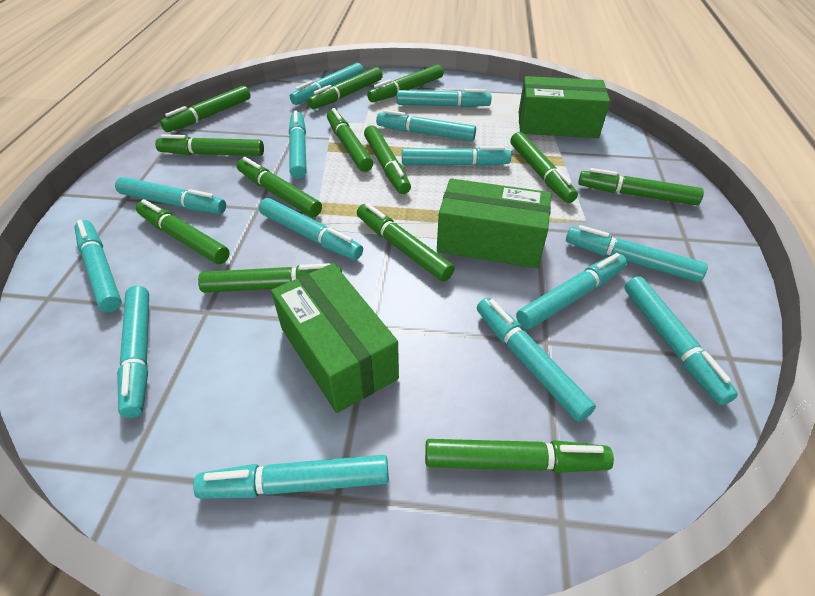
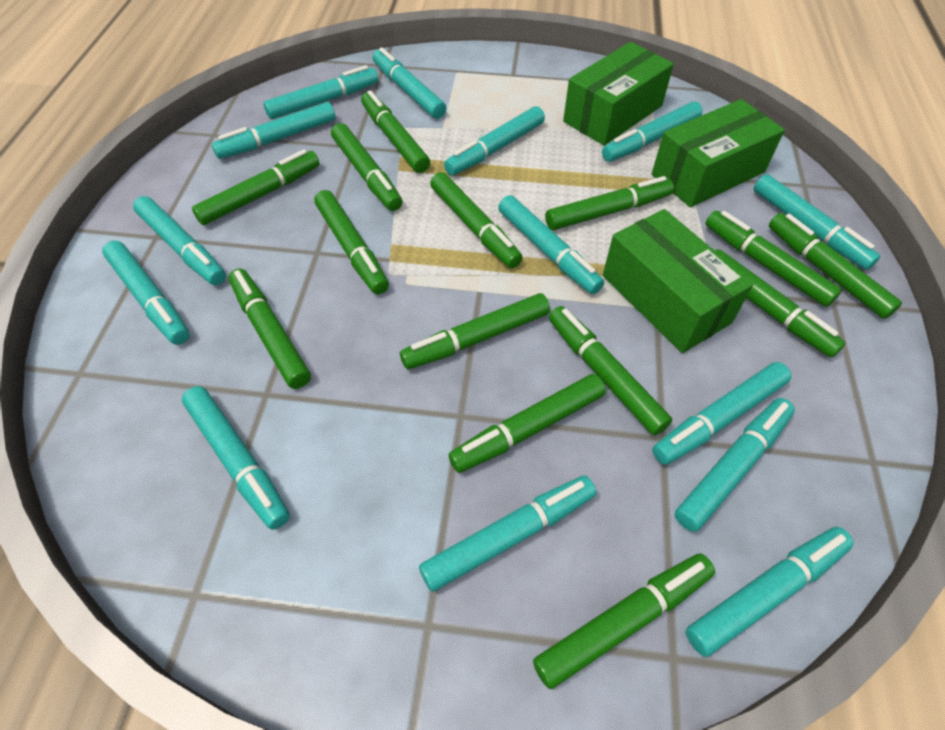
green marker: [136,199,230,264] [155,134,264,156] [160,86,251,132] [198,263,342,293] [237,157,322,217] [308,67,383,109] [327,108,373,172] [357,203,454,281] [364,125,411,194] [367,65,443,102] [425,439,614,473] [510,132,578,203] [578,168,704,205] = 13 -> [192,149,319,225] [229,269,311,389] [314,190,389,294] [331,123,402,211] [361,90,430,173] [400,293,550,369] [430,172,523,268] [448,374,606,473] [533,553,715,689] [545,176,674,230] [549,306,672,436] [705,211,842,307] [715,249,845,358] [769,213,902,319] = 14

